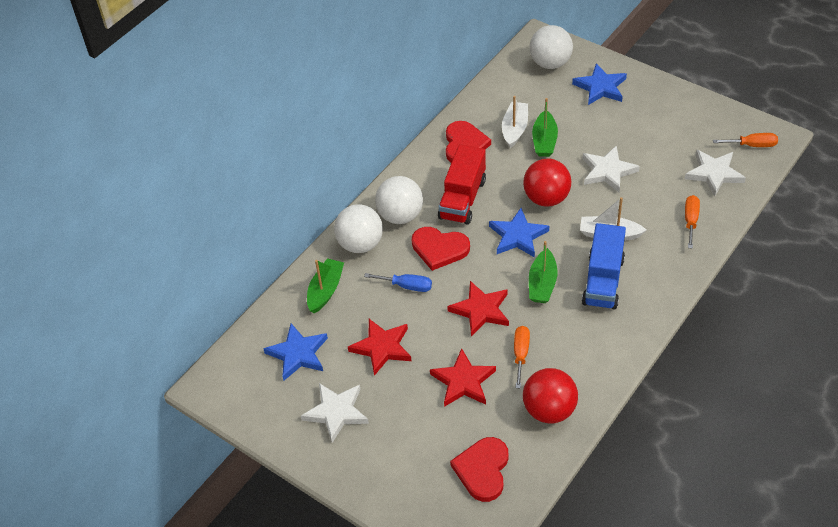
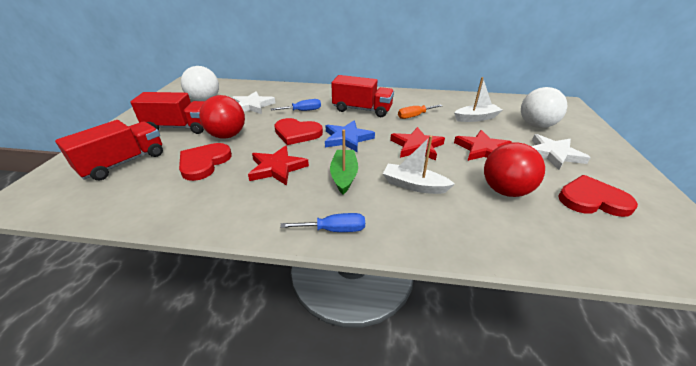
blue screwdriver: [364,273,432,292] = 1 -> [271,99,321,111] [280,213,365,232] = 2
blue star: [263,323,328,380] [489,208,549,258] [572,63,627,105] = 3 -> [325,120,375,152] = 1
blue truck: [582,223,626,310] = 1 -> none = 0
green boat: [307,258,344,313] [529,241,557,303] [532,98,558,157] = 3 -> [330,130,358,195] = 1
orange screwdriver: [514,326,530,389] [685,195,700,249] [713,133,778,147] = 3 -> [398,104,442,119] = 1
red truck: [438,144,486,225] = 1 -> [55,120,163,180] [130,92,205,134] [332,75,394,117] = 3
white ball: [334,204,383,253] [375,176,423,224] [530,25,573,69] = 3 -> [181,66,219,101] [521,87,567,128] = 2
white star: [301,383,369,443] [582,145,640,192] [685,150,746,196] = 3 -> [232,91,275,114] [531,134,591,170] = 2

